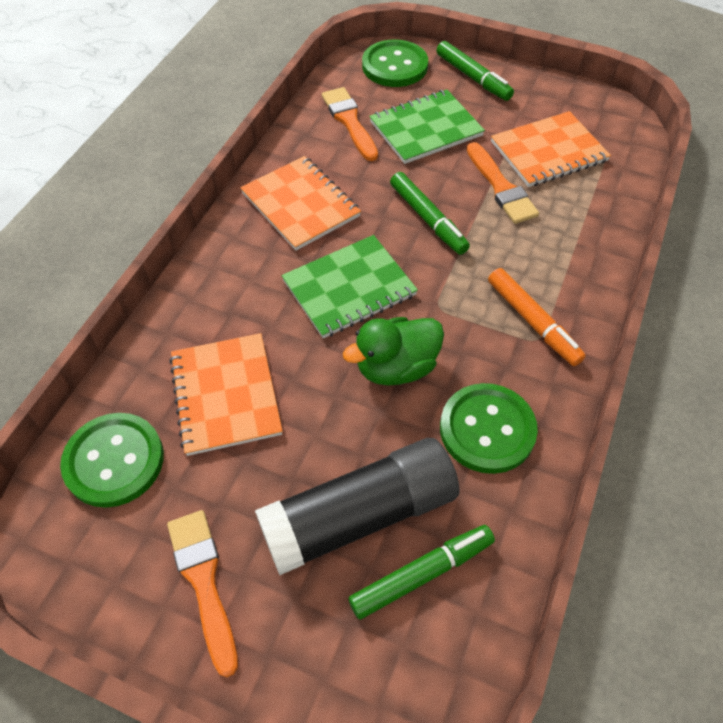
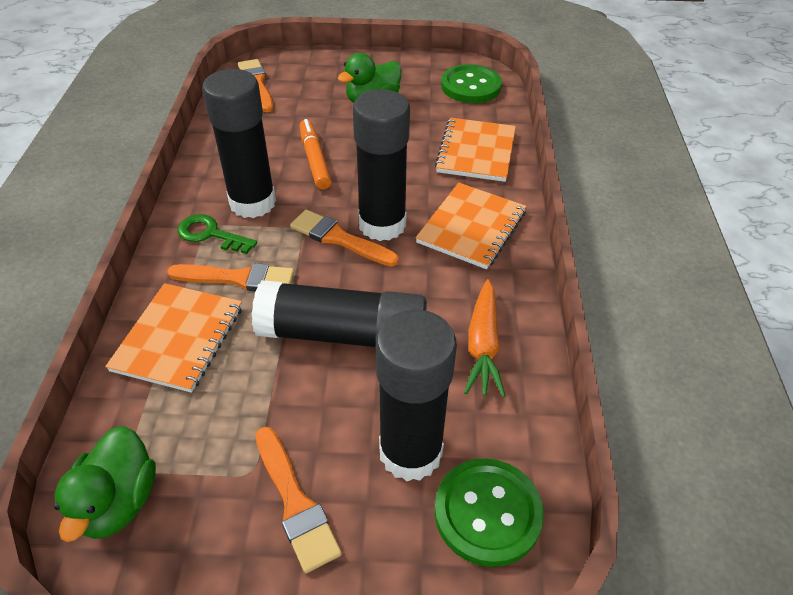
black glue stick: [255,438,459,575] = 1 -> [202,69,276,218] [252,280,427,347] [353,89,410,241] [376,310,457,481] = 4
green button: [60,413,164,508] [362,40,428,87] [440,383,538,474] = 3 -> [434,458,544,567] [441,64,502,103] = 2
green duck: [343,317,444,386] = 1 -> [54,426,156,542] [338,53,401,103] = 2
green key: none = 0 -> [178,214,257,254] = 1
green marker: [348,525,495,620] [390,172,470,255] [436,41,514,101] = 3 -> none = 0
green notebook: [282,235,418,339] [369,90,485,164] = 2 -> none = 0
orange brush: [167,510,238,677] [322,87,378,161] [467,142,539,224] = 3 -> [167,263,294,291] [238,59,274,112] [255,427,342,573] [290,210,399,266] = 4
orange carrot: none = 0 -> [464,279,505,397] = 1

